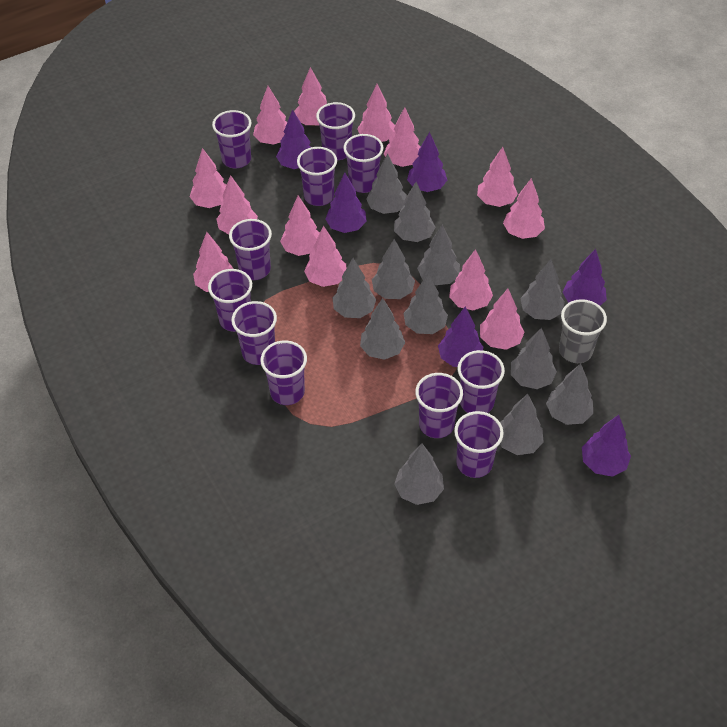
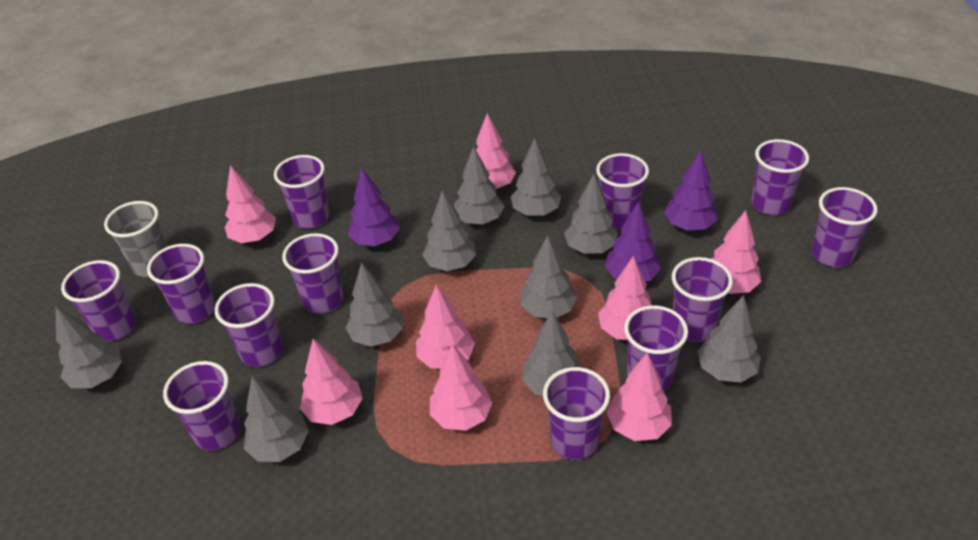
grey tree: [332,258,376,318] [360,298,405,360] [366,153,407,214] [372,239,415,299] [394,182,435,242] [394,444,444,505] [404,274,448,334] [417,225,460,285] [500,394,544,455] [511,327,557,389] [520,259,565,320] [546,364,593,425] = 12 -> [56,306,122,388] [244,376,309,462] [346,262,403,347] [422,190,476,271] [454,146,504,224] [510,138,561,216] [521,235,577,318] [522,311,581,396] [564,174,618,254] [698,295,761,383] = 10
pink tree: [190,148,227,208] [193,232,234,292] [216,175,258,234] [253,86,287,145] [280,196,320,256] [294,67,327,126] [304,226,346,287] [357,84,395,142] [384,107,421,167] [449,249,493,310] [477,147,518,207] [480,289,525,350] [503,178,545,239] = 13 -> [225,165,276,243] [300,339,363,425] [416,285,475,369] [430,343,492,431] [476,113,516,189] [598,256,652,340] [607,353,672,441] [711,210,761,294] = 8
purple cup: [208,269,252,332] [212,110,252,168] [229,219,272,280] [231,301,277,365] [260,340,307,405] [297,147,337,206] [316,102,355,160] [343,134,383,193] [415,373,463,438] [454,411,504,478] [458,350,505,413] = 11 -> [61,260,136,341] [147,244,216,324] [163,361,241,451] [215,283,283,367] [274,155,330,229] [282,233,344,314] [543,367,610,460] [596,153,649,229] [624,305,688,391] [672,257,733,342] [751,139,809,215] [811,187,878,267] = 12
purple tree: [276,109,311,169] [325,173,367,233] [407,132,447,192] [438,307,483,367] [563,249,607,306] [582,415,631,477] = 6 -> [348,168,400,246] [605,201,661,282] [664,150,717,231] = 3

